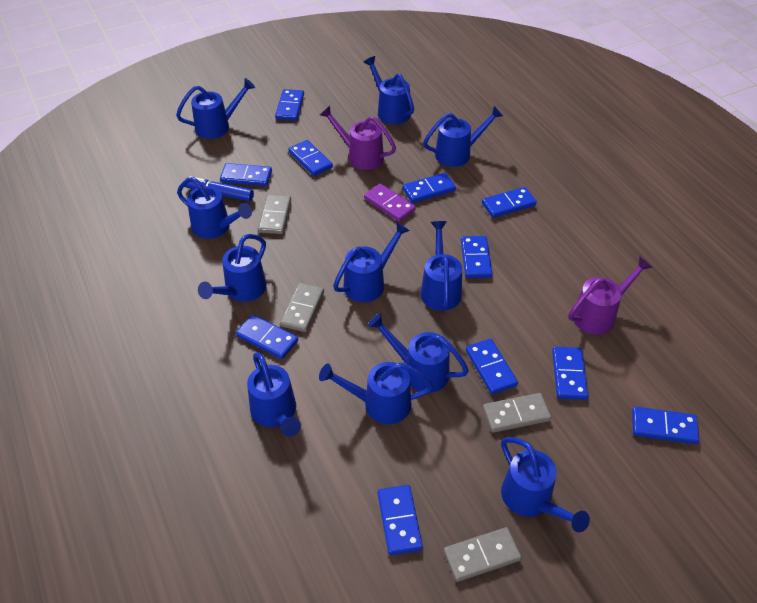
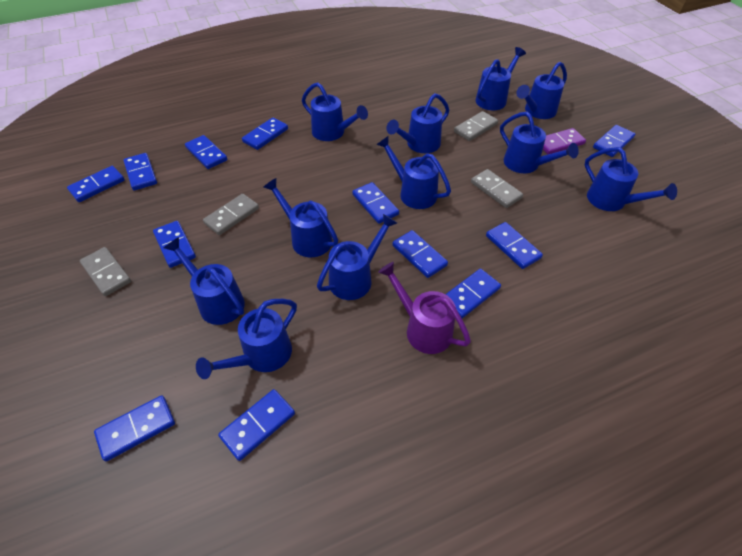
blue domino: [220,163,272,186] [236,314,298,359] [275,89,304,120] [288,140,333,176] [378,485,423,555] [402,173,456,203] [461,236,493,278] [466,339,518,394] [482,187,537,218] [552,347,588,400] [632,407,699,444] = 11 -> [67,166,125,202] [94,395,175,461] [123,153,157,191] [153,221,196,268] [185,135,227,169] [218,389,295,461] [242,118,288,150] [352,182,399,224] [393,230,448,278] [445,269,501,318] [486,222,543,269] [593,125,635,157] = 12
blue marker: [185,176,254,201] = 1 -> none = 0
purple watering can: [320,106,396,170] [568,257,653,335] = 2 -> [378,262,471,354] = 1

